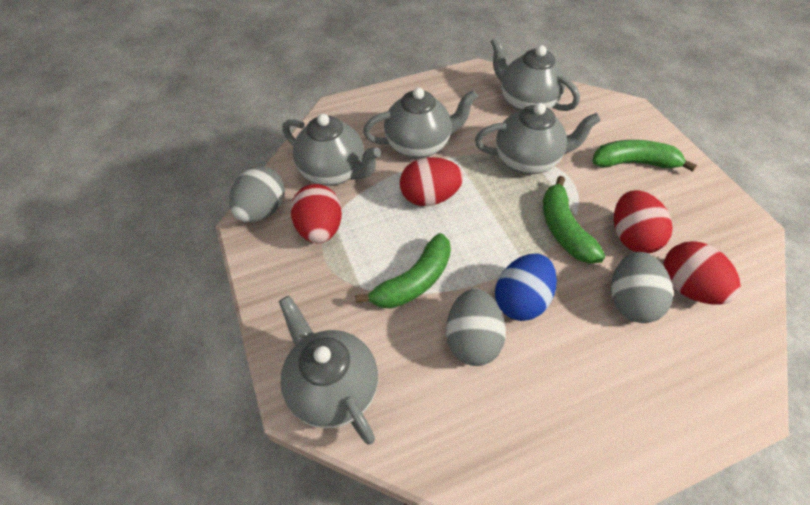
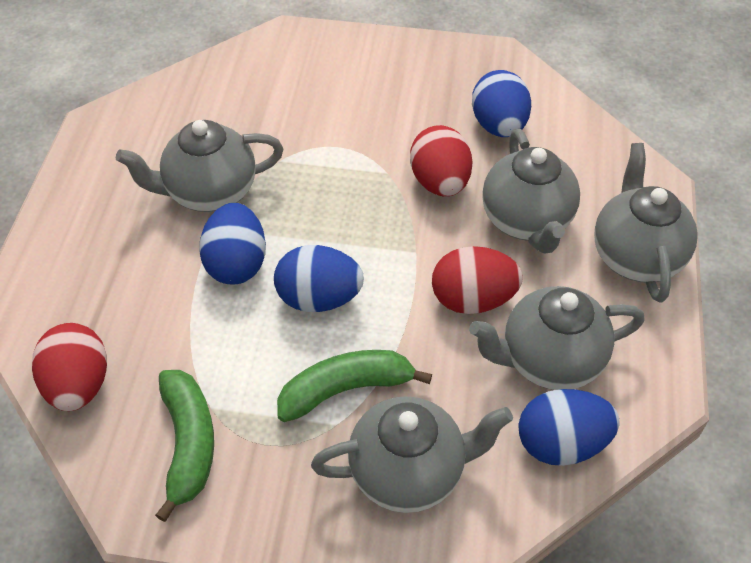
blue egg: [495,253,557,321] = 1 -> [199,203,266,285] [274,245,364,312] [472,70,531,137] [518,389,620,466] = 4
green banana: [355,233,451,309] [543,176,605,264] [593,140,697,172] = 3 -> [155,370,214,522] [277,350,432,422] = 2
grey egg: [229,166,285,223] [446,288,506,366] [611,252,674,323] = 3 -> none = 0
red egg: [291,184,342,243] [400,157,463,206] [614,190,673,253] [663,241,741,305] = 4 -> [32,323,107,411] [410,125,472,196] [432,246,523,314] = 3

